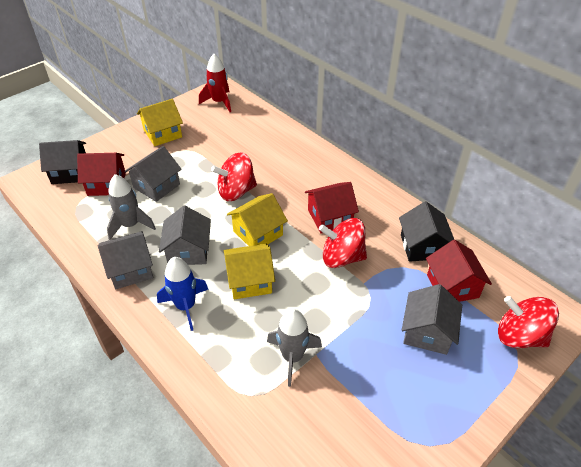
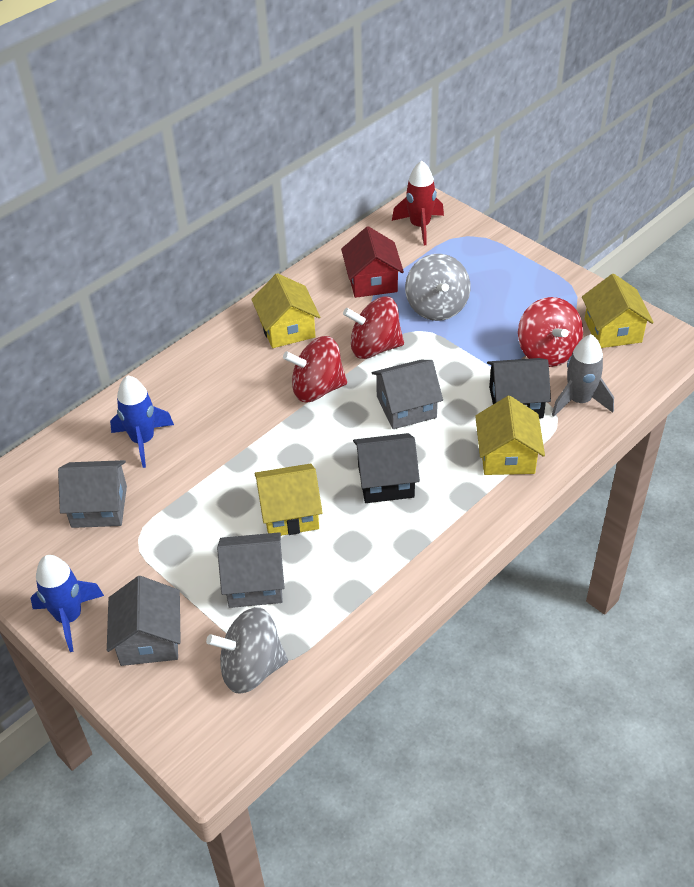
blue rocket: [157,257,209,331] = 1 -> [30,555,104,652] [110,375,174,468] = 2
grey rocket: [107,174,156,240] [267,309,322,387] = 2 -> [552,334,614,417] = 1
grey spinning top: none = 0 -> [206,607,288,694] [405,254,470,321] = 2
red house: [77,153,126,196] [305,182,359,234] [426,240,492,302] = 3 -> [341,226,404,298] = 1
yellow house: [137,99,183,146] [224,244,275,299] [227,193,288,246] = 3 -> [251,273,320,348] [254,463,323,536] [475,396,545,475] [582,274,654,348] = 4

